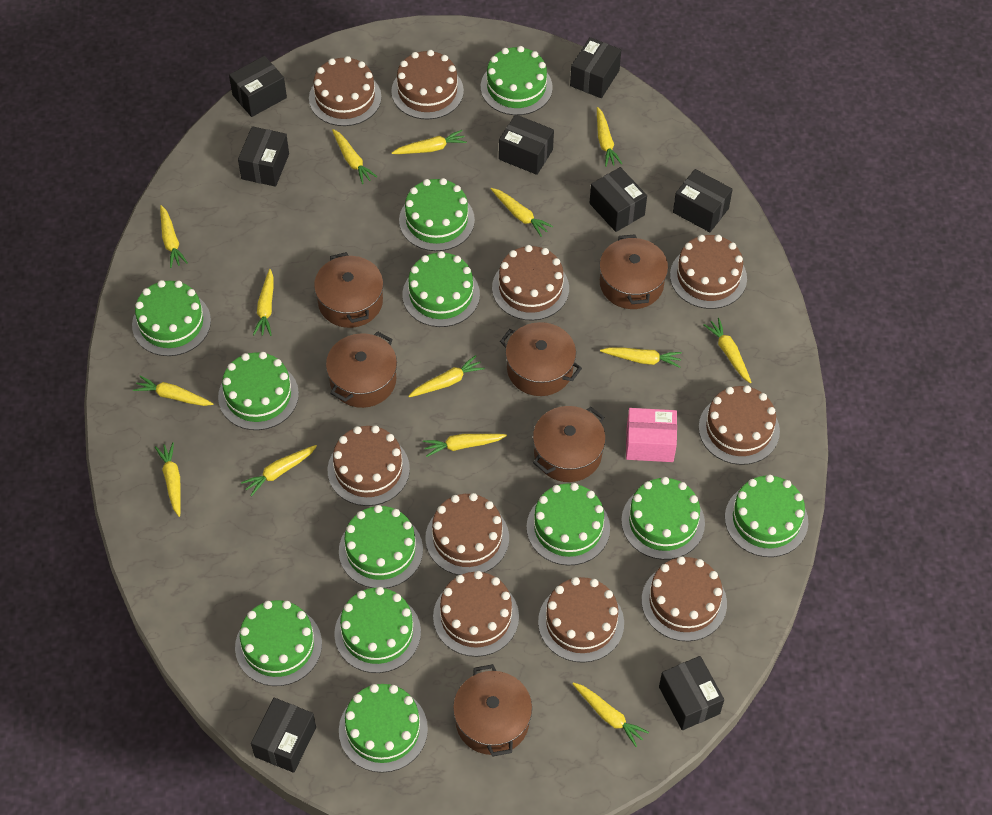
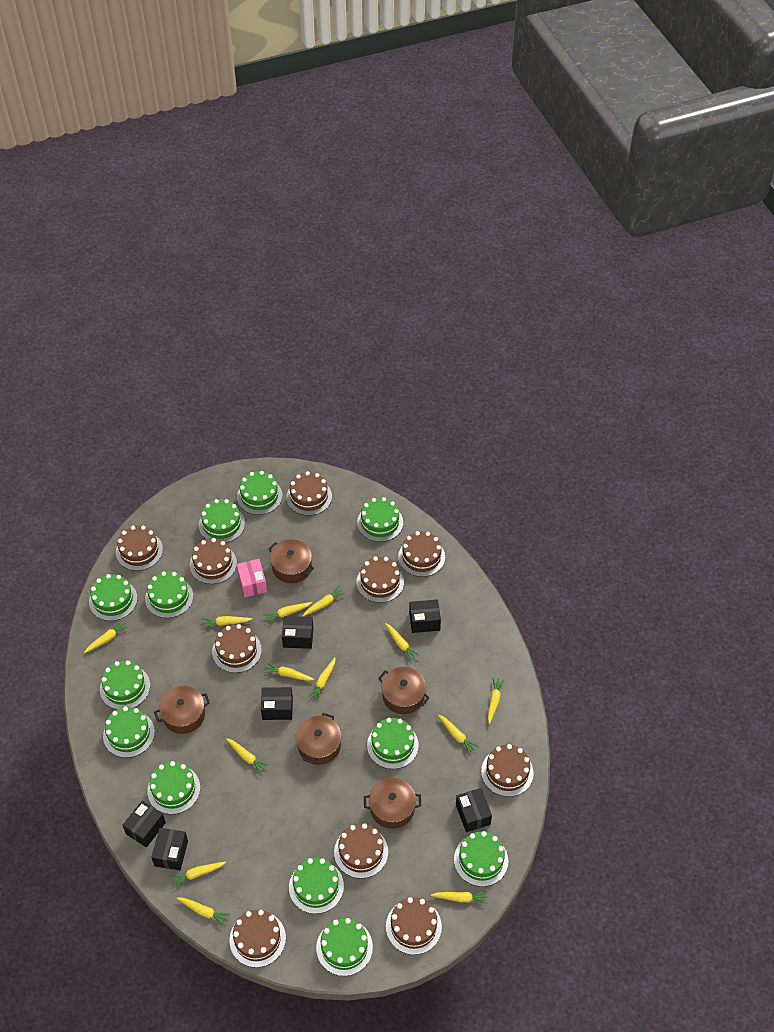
black box: [229,56,287,117] [238,126,289,187] [251,698,316,773] [499,114,554,175] [570,37,621,98] [590,167,647,232] [659,656,724,730] [673,169,733,232] = 8 -> [122,800,166,848] [151,828,188,870] [261,687,293,720] [282,616,314,649] [409,600,441,633] [456,788,492,832] = 6
brown pot: [314,252,383,328] [326,331,397,408] [453,664,532,757] [500,322,582,396] [533,406,606,482] [599,234,668,309] = 6 -> [154,686,210,734] [268,539,314,583] [296,713,342,765] [364,778,421,829] [378,667,430,714] = 5
yellow carrot: [133,376,213,406] [155,442,181,517] [160,205,188,268] [241,445,317,496] [253,269,273,336] [332,129,377,184] [392,130,467,154] [408,355,485,397] [423,434,507,457] [491,188,553,237] [572,682,649,747] [597,107,622,167] [600,347,682,368] [703,318,752,383] = 14 -> [84,620,129,653] [170,862,226,888] [176,898,230,926] [202,616,253,628] [226,738,269,774] [264,602,312,624] [264,663,314,681] [303,586,346,616] [308,657,336,701] [385,623,420,661] [431,891,488,904] [438,714,479,754] [488,677,504,724] = 13

